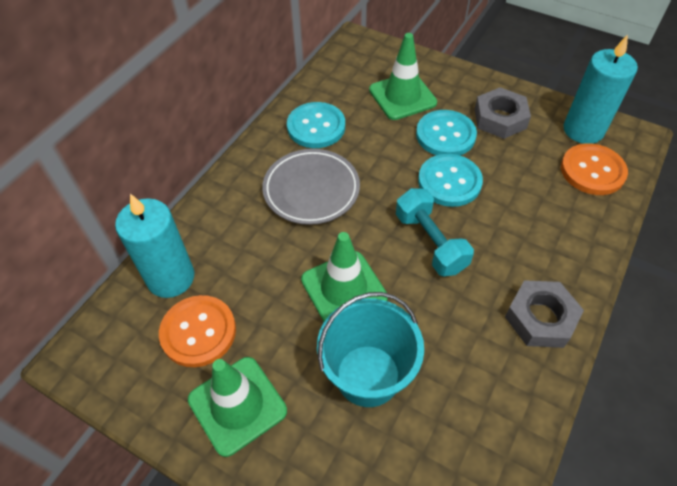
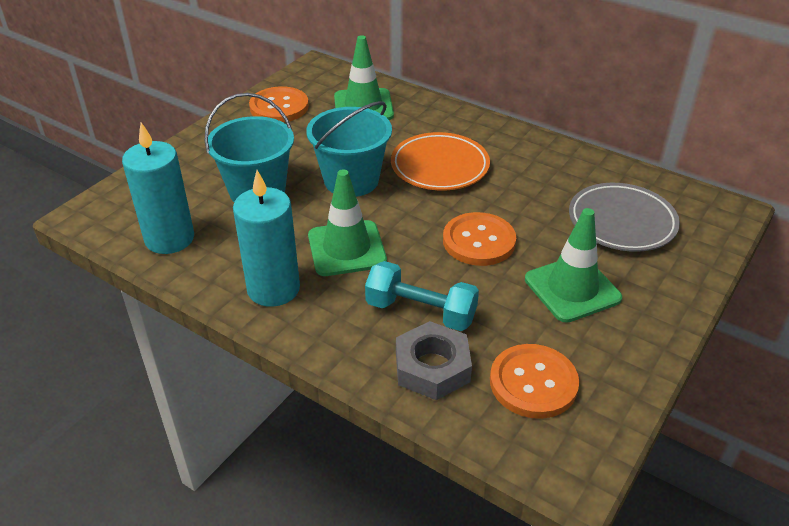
grey nut: [475,87,531,139] [505,280,584,348] = 2 -> [396,321,472,400] = 1
orange button: [159,295,236,367] [561,143,628,195] = 2 -> [249,86,309,123] [443,212,516,266] [490,344,579,419] = 3
orange plate: none = 0 -> [391,132,490,190] = 1
turquoise bucket: [317,292,424,407] = 1 -> [204,93,294,202] [306,101,392,197] = 2
turquoise button: [287,102,345,148] [416,110,477,155] [418,154,483,207] = 3 -> none = 0

